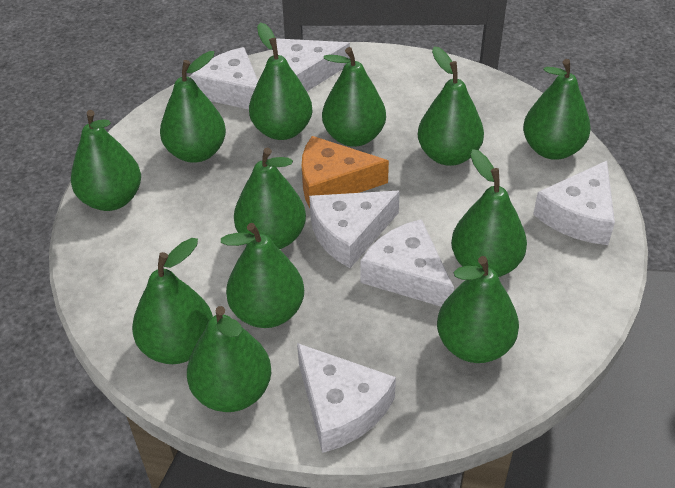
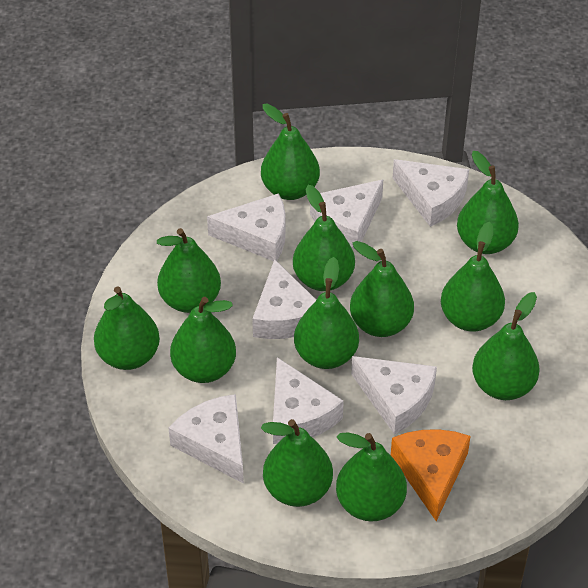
white cheese: [191,47,258,109] [276,38,350,91] [297,343,396,453] [309,191,400,268] [360,219,454,307] [533,161,615,245] = 6 -> [169,394,244,484] [207,193,285,261] [252,259,316,339] [273,357,344,444] [310,180,383,250] [351,356,437,435] [393,159,469,227] = 7

